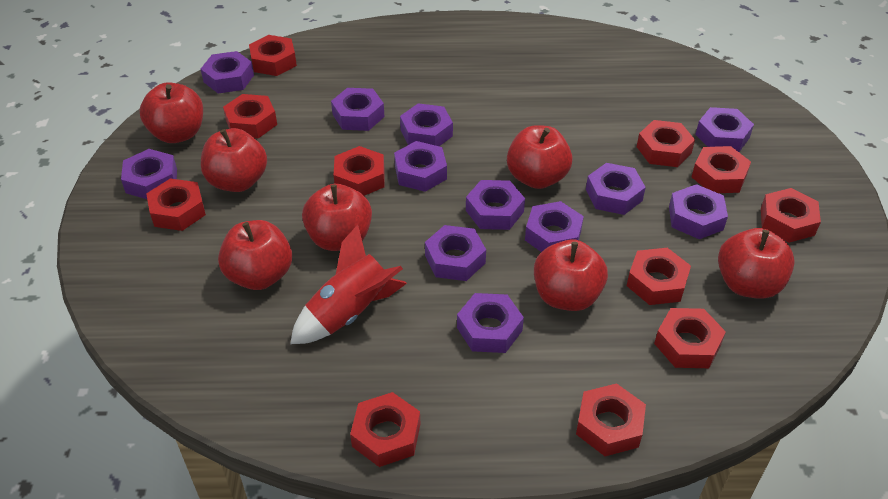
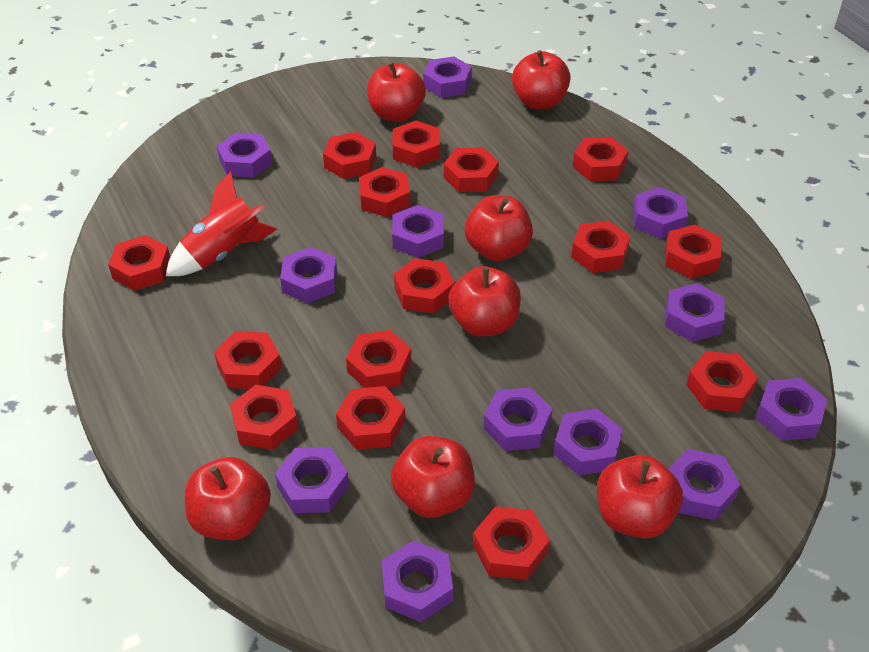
red nut: [146,178,206,231] [223,94,277,138] [249,35,297,76] [334,146,384,196] [350,392,420,467] [576,383,646,456] [627,248,691,305] [637,120,695,167] [654,308,726,368] [692,146,751,193] [761,188,821,243] = 11 -> [108,235,170,291] [214,331,282,389] [230,385,298,450] [323,132,376,179] [336,386,405,450] [346,330,411,388] [359,167,410,217] [393,121,440,168] [394,258,454,314] [444,147,499,192] [473,507,550,580] [571,221,630,273] [573,137,629,181] [665,225,722,279] [686,351,758,412] = 15

